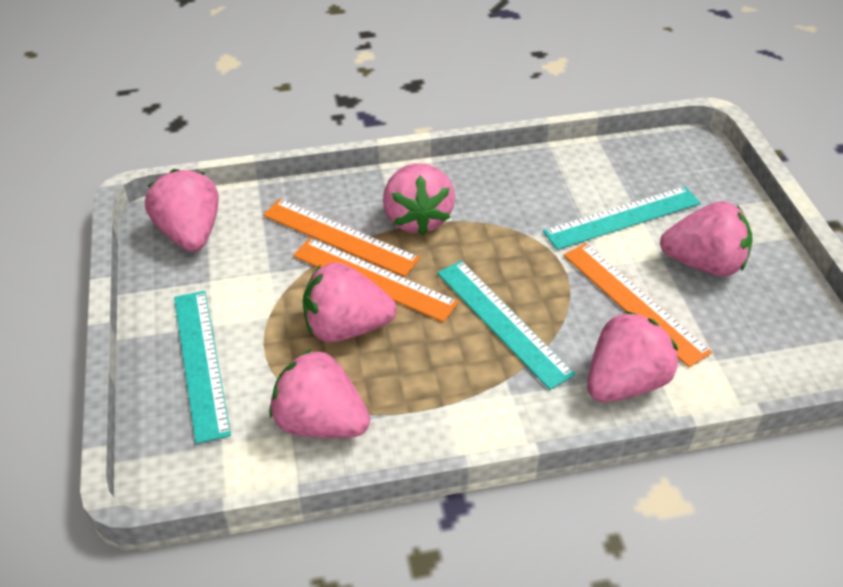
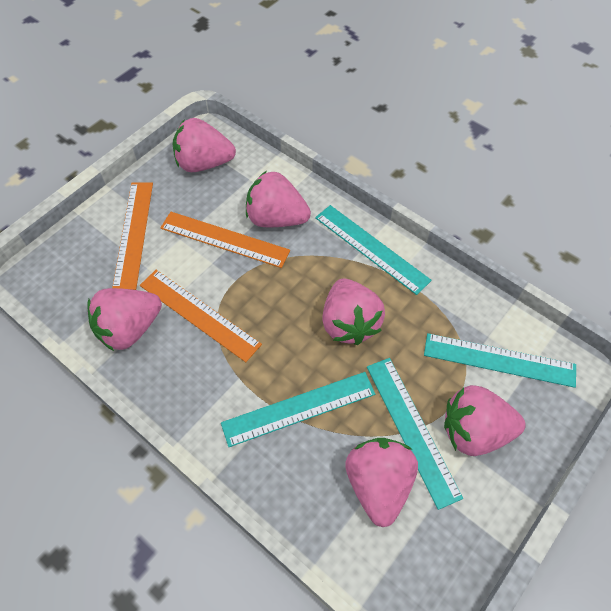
turquoise ruler: [174,291,231,444] [437,260,575,390] [543,186,701,250] = 3 -> [221,372,375,447] [315,205,432,295] [367,358,463,510] [424,333,576,388] = 4

